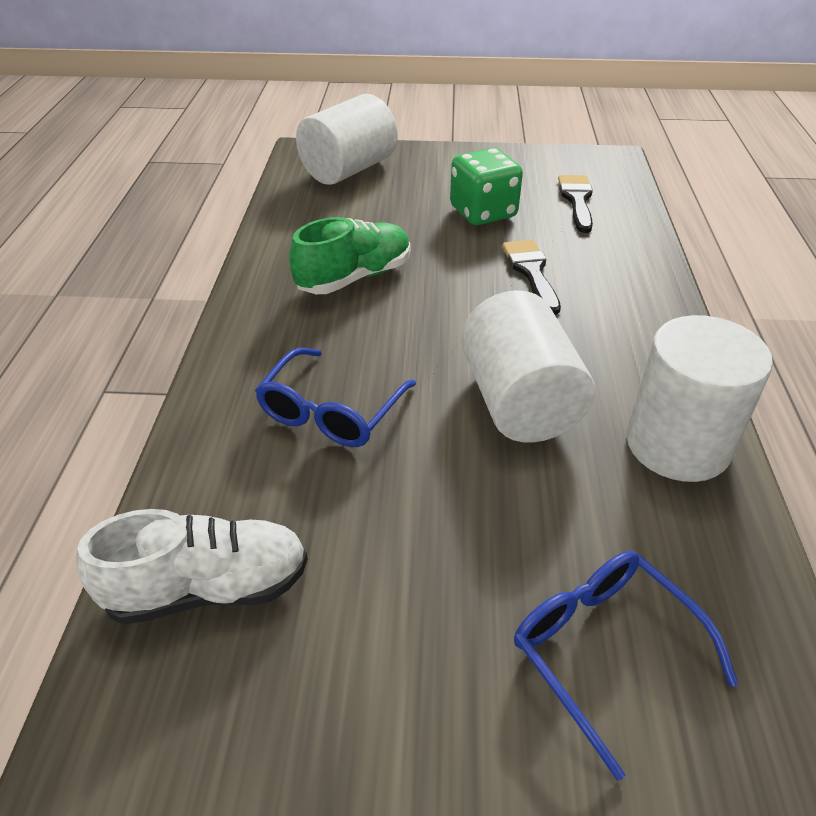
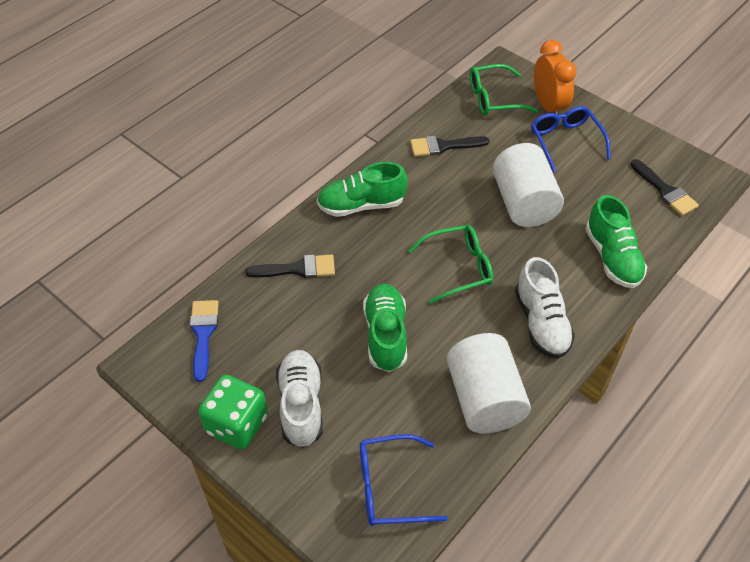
black brush: [502,240,561,315] [558,175,593,233] = 2 -> [245,254,335,279] [410,136,490,157] [631,159,699,216] = 3
blue brush: none = 0 -> [190,300,219,382] = 1
green glasses: none = 0 -> [408,225,493,304] [470,64,538,116] = 2
green shoe: [289,217,410,294] = 1 -> [317,162,407,217] [363,283,407,372] [585,195,647,288] = 3
orange clock: none = 0 -> [534,40,577,115] = 1
white cylinder: [296,94,398,185] [461,290,595,442] [626,315,773,482] = 3 -> [447,333,531,433] [493,143,564,227] = 2
white shoe: [76,509,308,625] = 1 -> [276,350,323,448] [515,257,575,359] = 2

